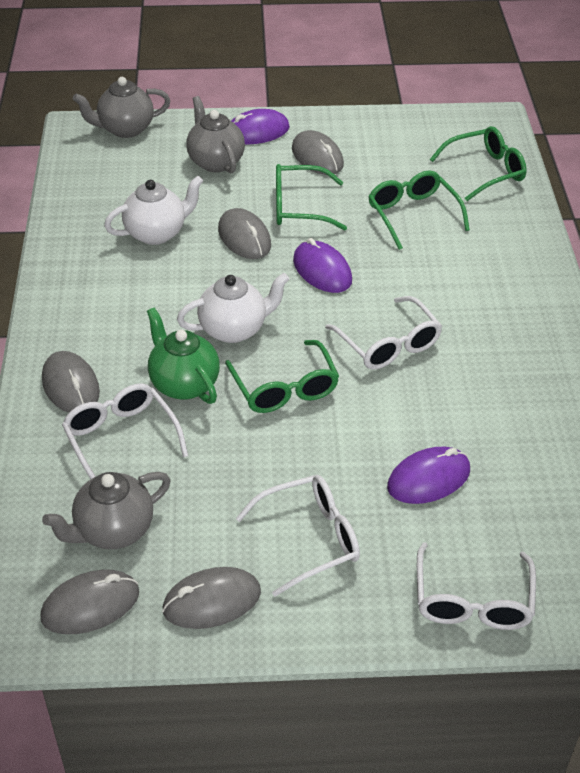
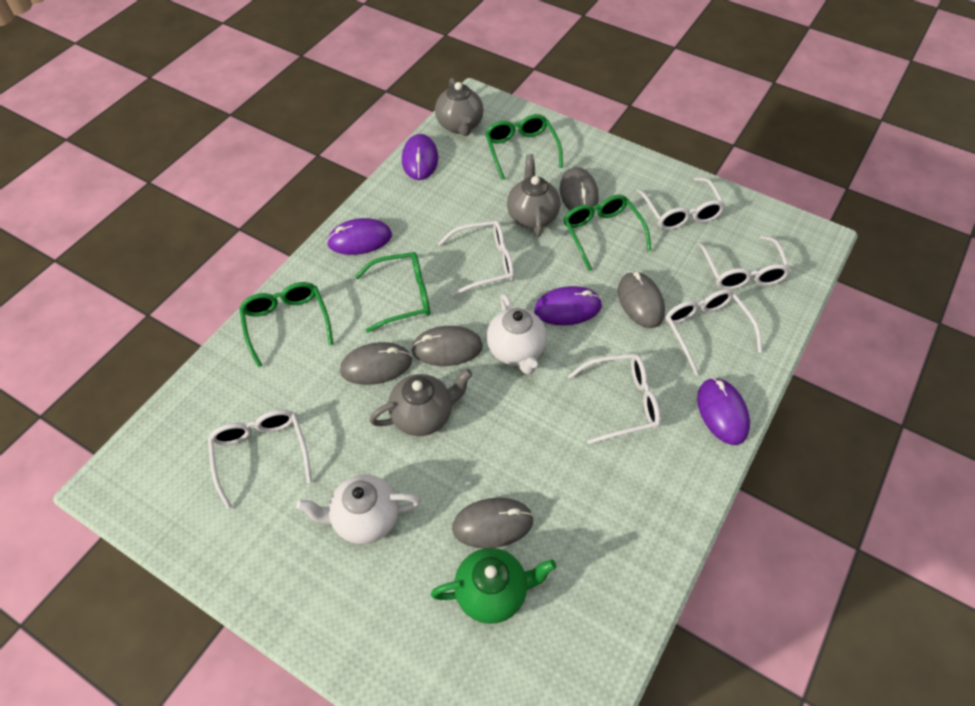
purple mouse: [231,109,290,145] [293,238,352,293] [387,447,470,504] = 3 -> [327,218,392,255] [402,134,438,180] [534,286,602,326] [697,377,750,445] = 4
white glasses: [62,383,188,479] [236,475,360,596] [325,296,442,369] [417,542,536,630] = 4 -> [208,409,312,509] [438,220,514,297] [568,354,660,444] [636,177,725,230] [665,289,762,376] [697,236,791,290] = 6

